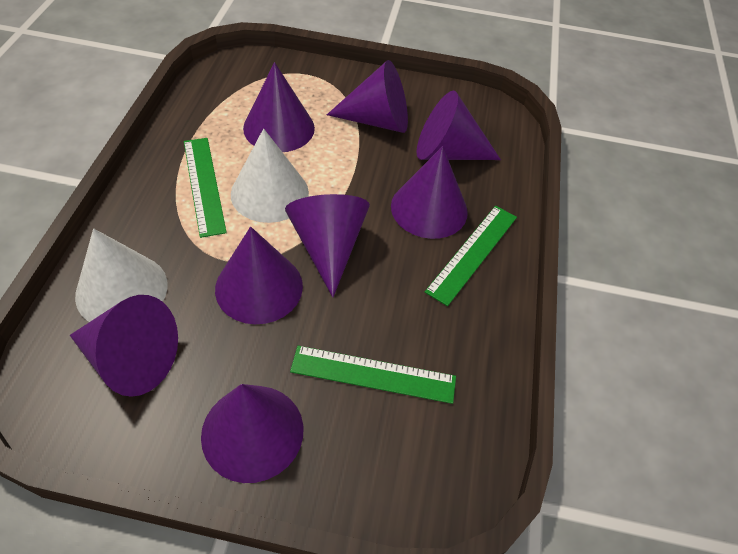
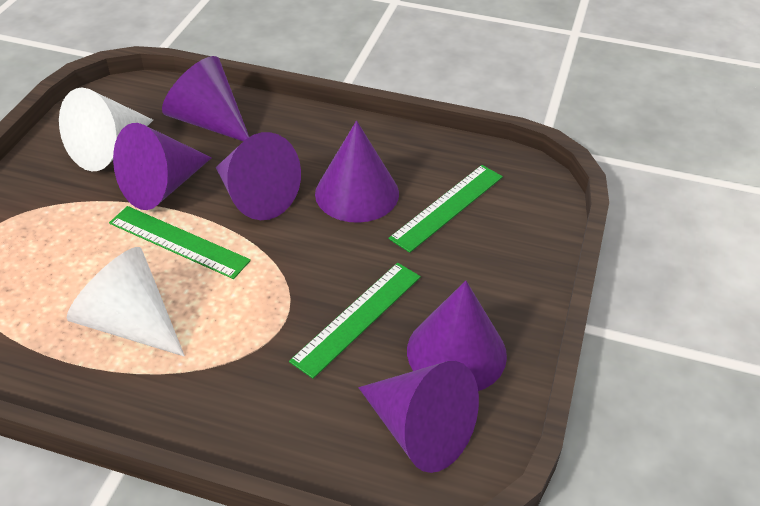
purple cone: [70,295,178,397] [201,384,303,483] [215,227,303,324] [243,62,315,152] [285,194,370,297] [327,60,408,133] [391,146,468,239] [417,91,501,160] = 8 -> [113,123,212,210] [162,56,249,141] [216,132,301,220] [315,121,399,223] [359,361,479,473] [407,281,507,391] = 6

